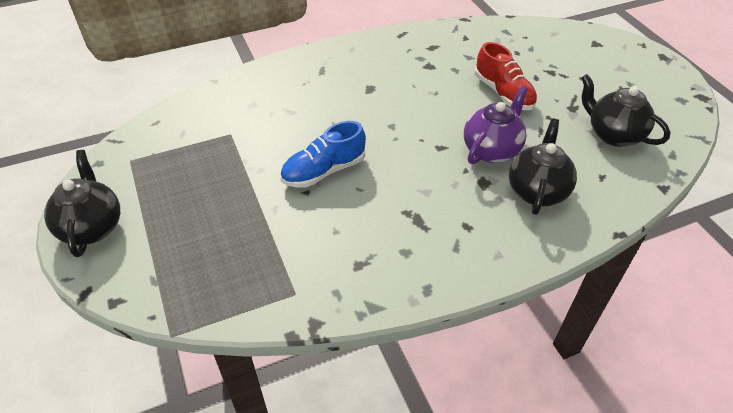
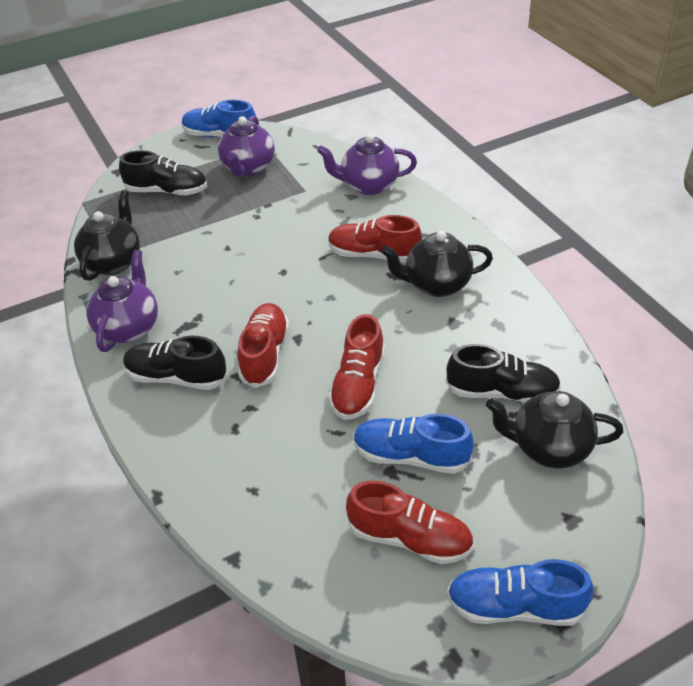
black shoe: none = 0 -> [119,150,207,195] [123,336,227,390] [446,344,561,403] = 3
blue shoe: [280,121,366,188] = 1 -> [182,100,256,137] [353,414,474,474] [447,559,594,626] = 3
purple teapot: [464,86,528,164] = 1 -> [86,250,158,352] [218,115,275,176] [317,134,417,195] = 3
red shoe: [475,42,537,110] = 1 -> [238,303,289,388] [328,215,422,263] [328,314,385,420] [346,480,474,564] = 4

